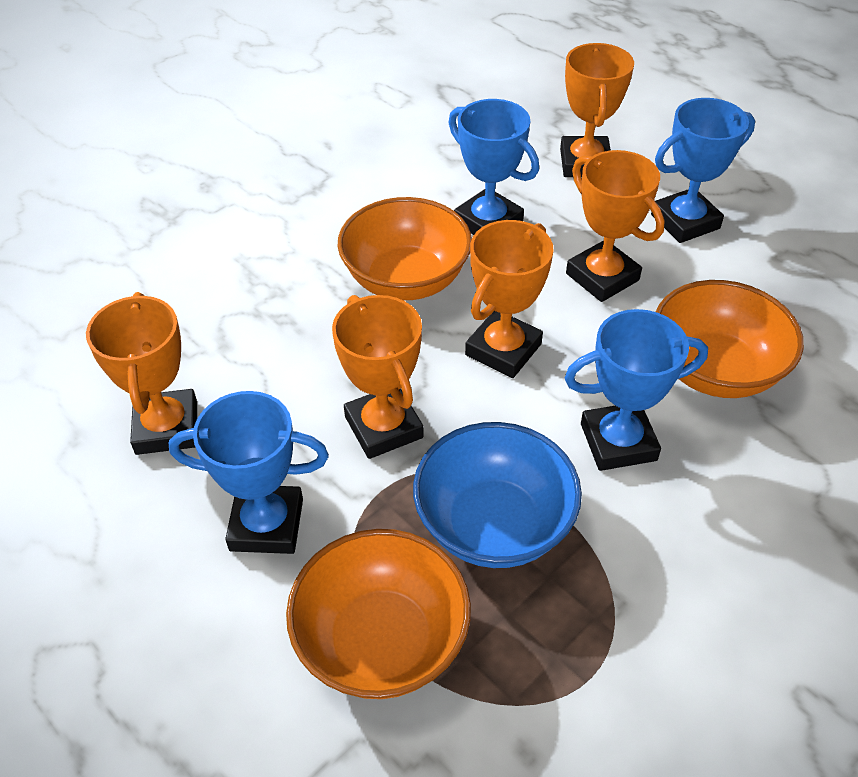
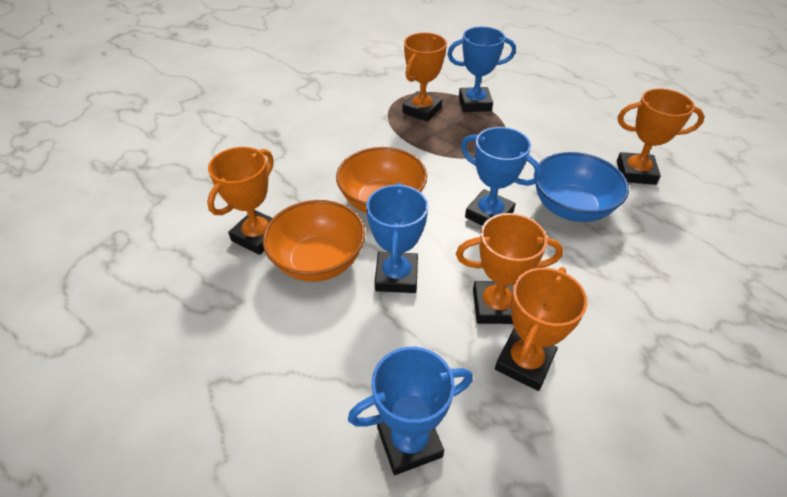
orange bowl: [286,529,471,699] [338,197,472,300] [656,280,804,398] = 3 -> [263,200,365,282] [336,147,427,213] = 2

